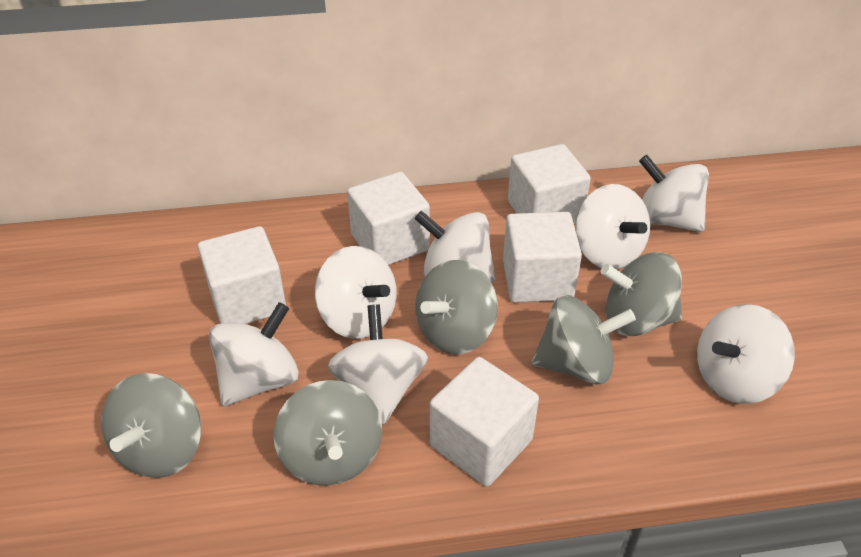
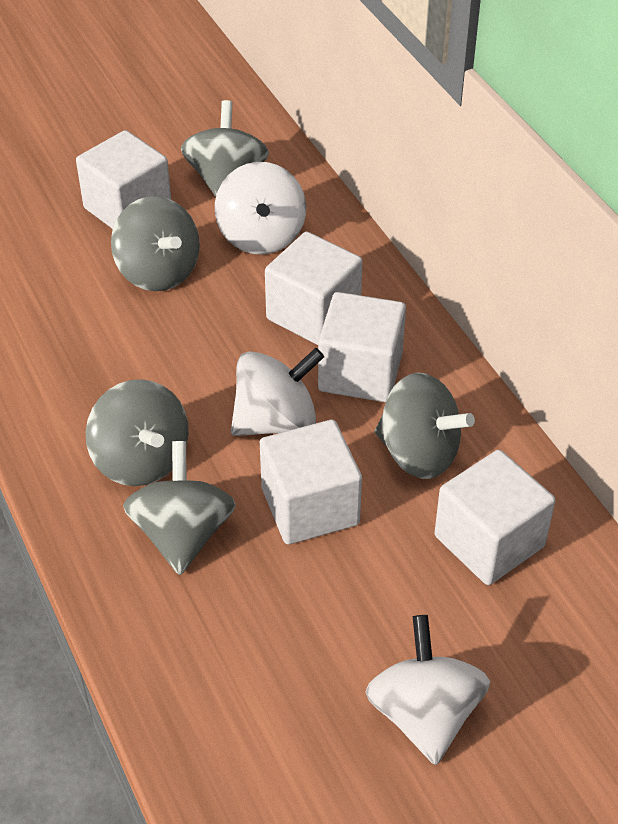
white spinning top: [209,302,299,406] [315,246,397,339] [328,304,428,425] [415,211,495,282] [575,184,650,270] [639,155,709,232] [697,304,795,404] = 7 -> [215,162,306,255] [231,348,324,436] [366,615,490,765] = 3

